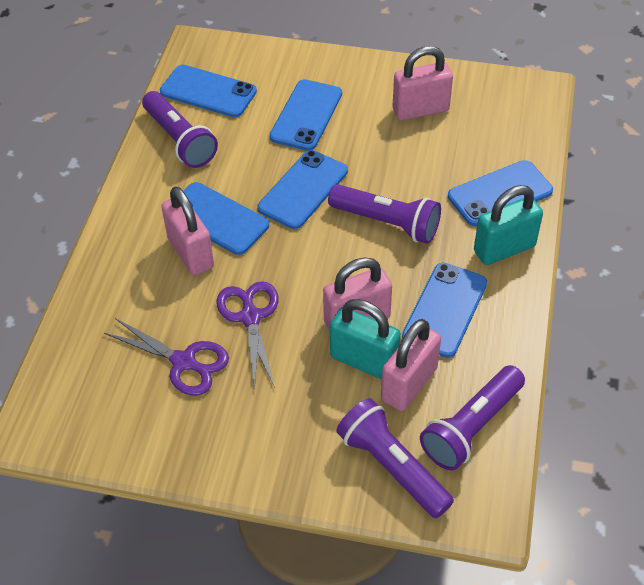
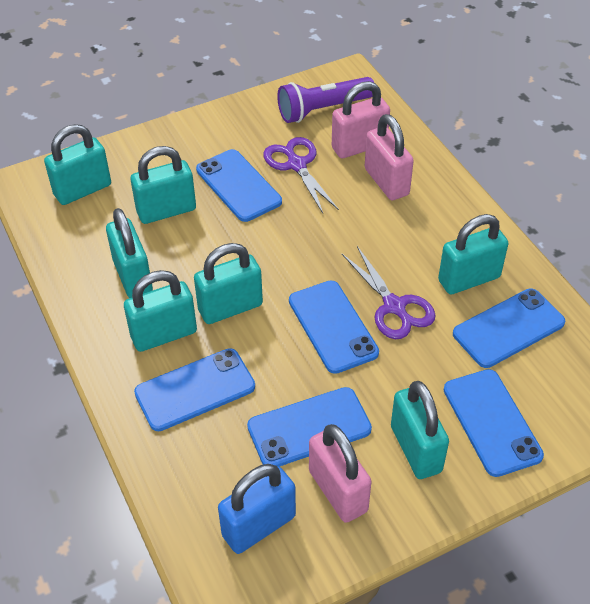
blue padlock: none = 0 -> [218,464,296,554] = 1
pink padlock: [161,186,214,275] [323,257,392,331] [381,319,441,411] [393,46,453,121] = 4 -> [309,424,372,523] [332,81,390,158] [365,114,414,200] = 3
purple flashlight: [142,91,218,168] [328,184,441,244] [336,398,454,518] [420,365,525,470] = 4 -> [277,77,374,123] = 1
turquoise padlock: [330,299,401,379] [474,185,543,265] = 2 -> [44,124,111,205] [106,208,153,298] [124,270,197,352] [130,146,196,224] [194,243,263,324] [391,381,449,479] [438,214,509,294] = 7

